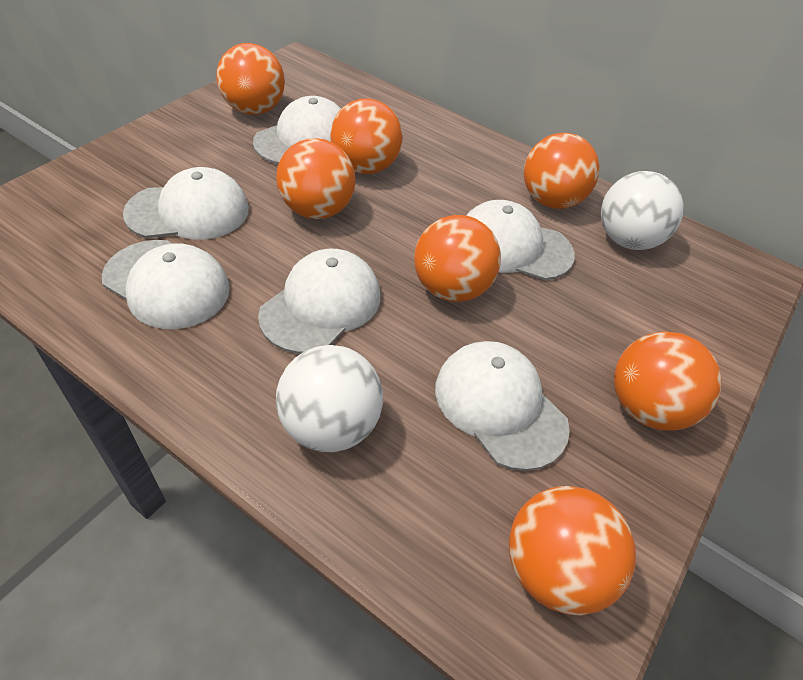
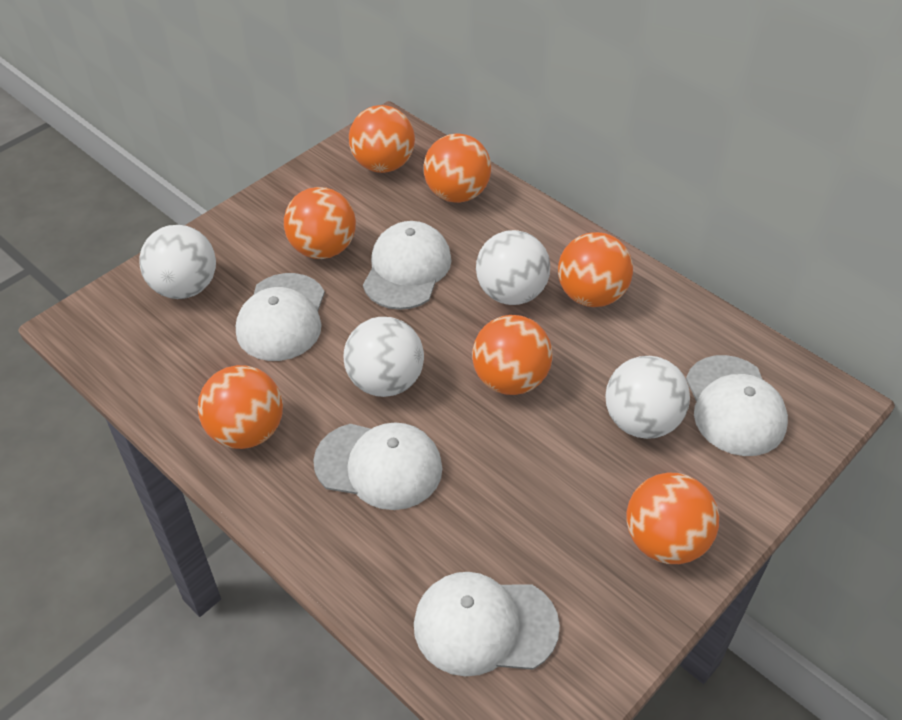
white ball: [276,345,383,452] [601,171,684,250] = 2 -> [139,225,216,299] [344,317,424,397] [476,230,550,305] [605,356,690,439] = 4
white cap: [102,240,230,329] [123,167,249,240] [253,96,341,164] [258,249,380,354] [435,341,570,471] [466,200,575,280] = 6 -> [236,273,325,361] [313,422,443,510] [363,221,452,310] [414,572,560,676] [686,355,788,456] = 5

